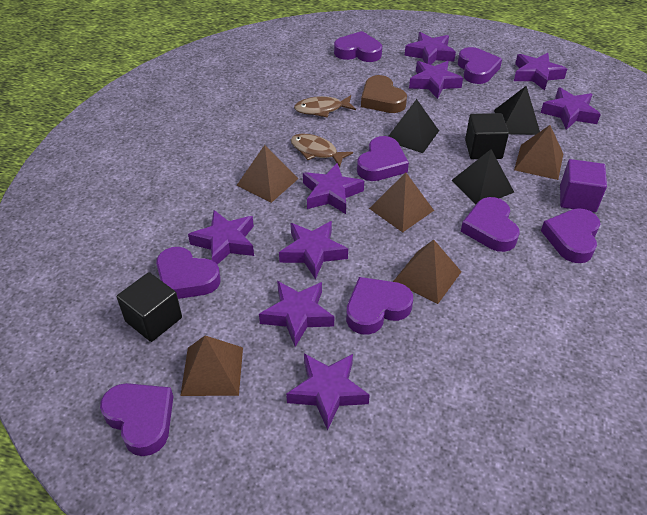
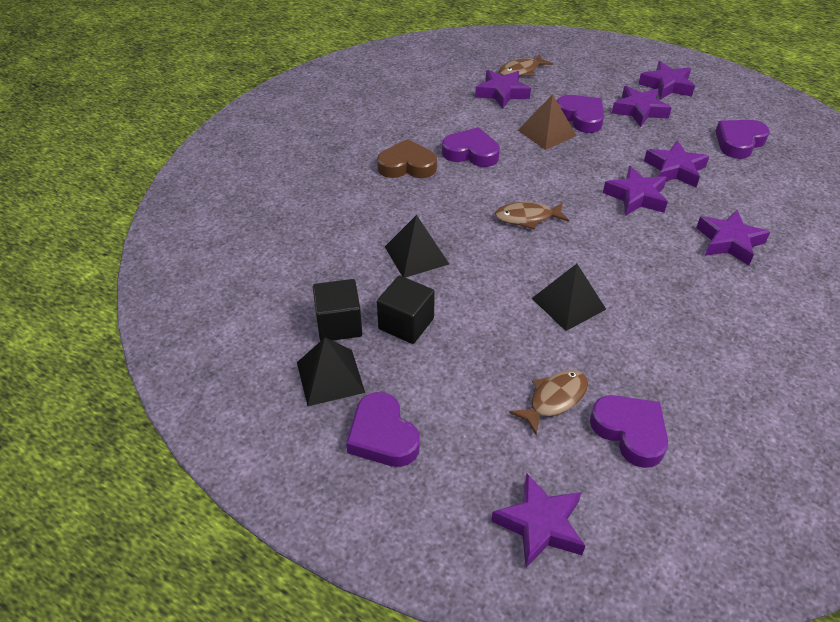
brown fish: [291,134,353,167] [294,95,356,117] = 2 -> [495,202,569,229] [499,54,553,76] [509,370,588,435] = 3
brown pyramid: [180,336,243,396] [237,145,299,203] [369,172,434,233] [393,240,461,304] [514,125,563,180] = 5 -> [518,94,577,150] = 1
purple cube: [560,159,607,212] = 1 -> none = 0
purple heart: [100,383,173,456] [156,247,221,299] [334,31,382,62] [346,277,413,335] [357,136,409,181] [458,47,502,84] [461,197,520,252] [541,208,600,263] = 8 -> [346,392,420,467] [442,127,500,167] [557,95,604,133] [590,395,668,468] [715,120,770,159] = 5
purple star: [188,210,254,265] [259,281,334,347] [279,221,348,279] [286,353,370,431] [303,163,364,214] [404,32,456,65] [409,61,463,99] [514,53,567,90] [541,87,601,130] = 9 -> [475,70,531,109] [491,473,585,568] [603,166,668,216] [612,86,671,127] [638,61,695,100] [644,141,709,187] [696,210,770,266] = 7

